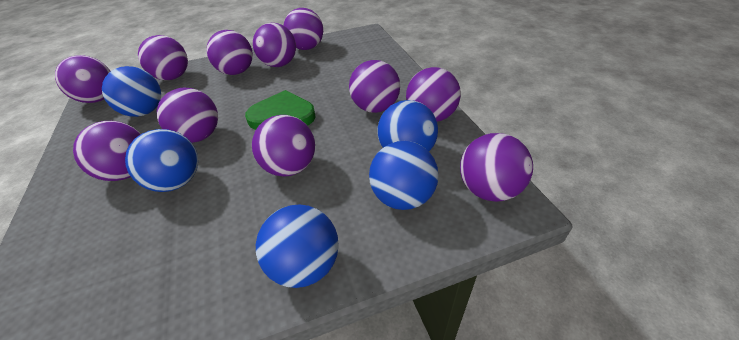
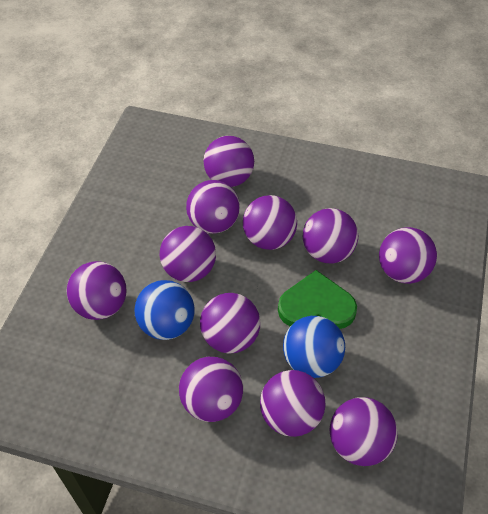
blue ball: [102,66,161,117] [125,129,198,192] [256,204,339,288] [369,141,439,210] [377,100,438,151] = 5 -> [135,280,195,340] [283,316,345,378] = 2

